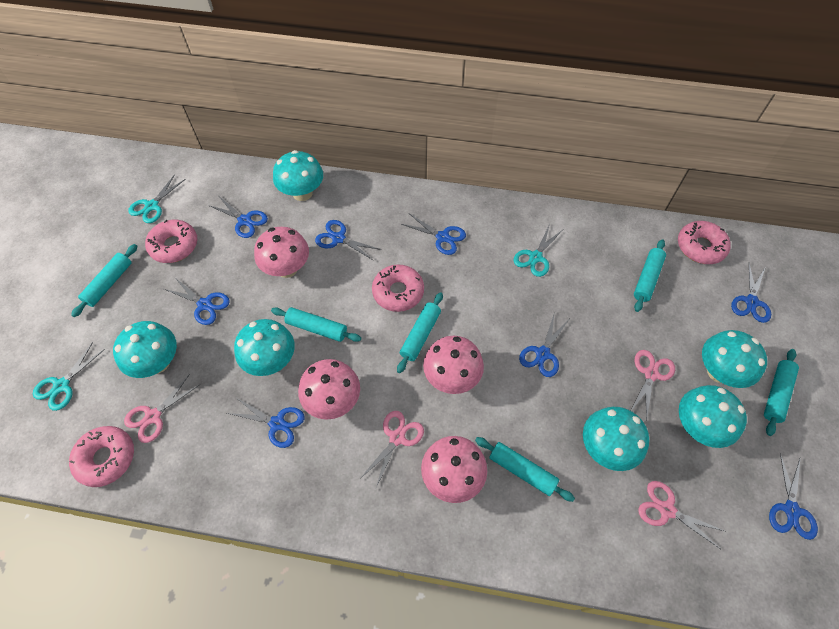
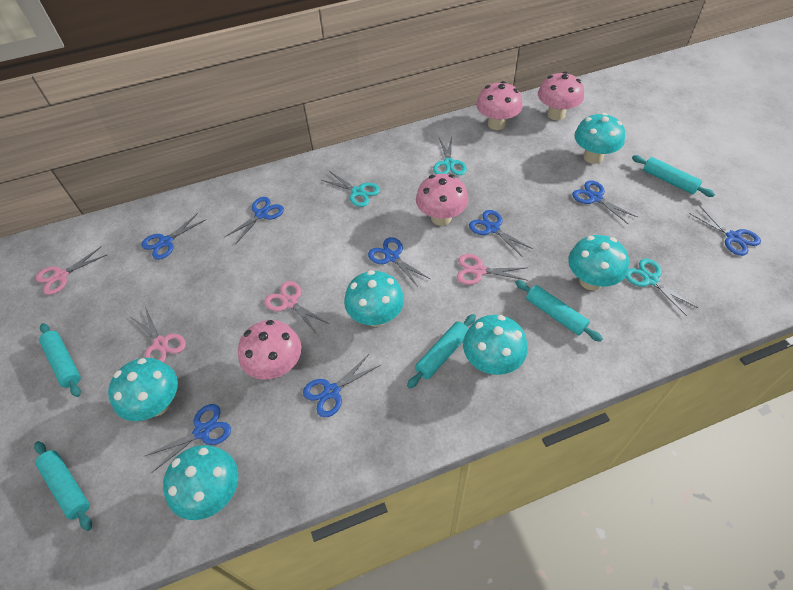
pink donut: [69,426,134,487] [145,220,197,263] [372,264,424,312] [678,221,731,264] = 4 -> none = 0
turquoise rolling pin: [71,244,137,317] [271,307,361,342] [397,292,443,373] [475,437,575,502] [634,239,666,312] [764,349,799,436] = 6 -> [34,441,92,531] [39,323,81,397] [407,314,476,388] [515,280,603,342] [632,155,715,197] = 5

